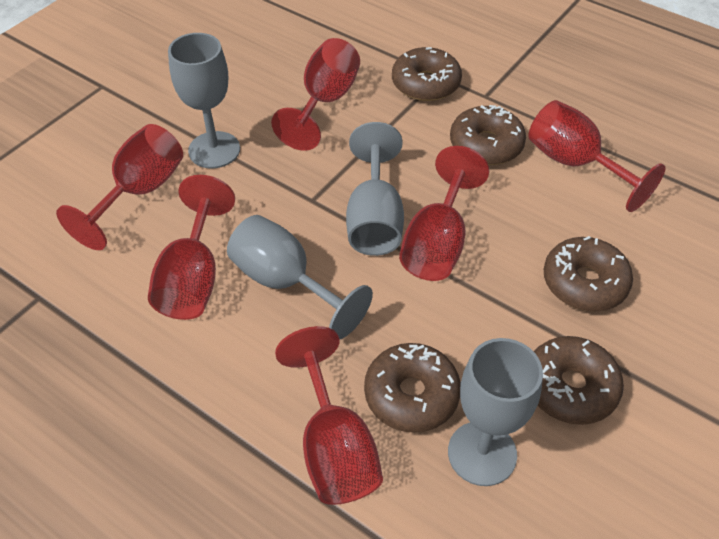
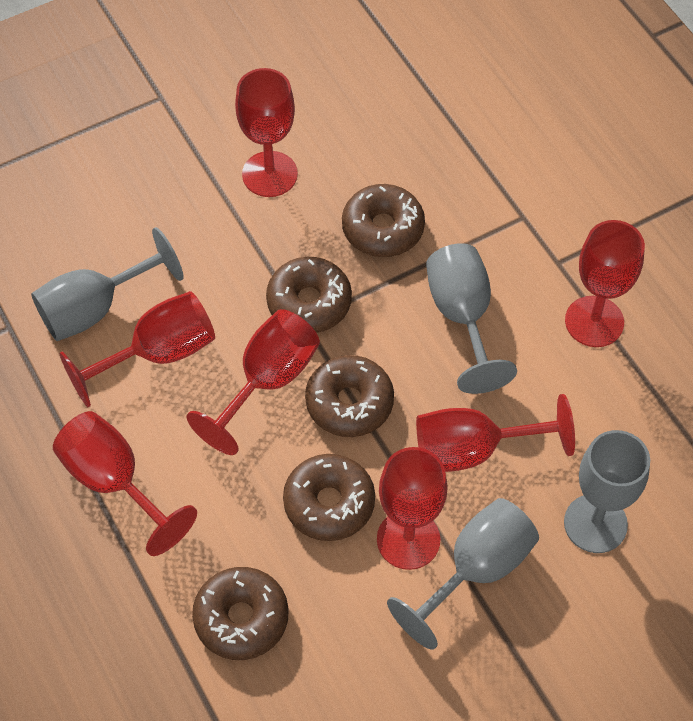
red goblet: [56,124,183,250] [148,175,235,320] [271,38,360,151] [275,326,383,505] [399,146,489,281] [528,100,665,212] = 6 -> [53,411,197,556] [59,291,215,407] [187,309,320,455] [235,68,298,197] [377,447,448,570] [416,394,575,472] [565,220,645,347] = 7

